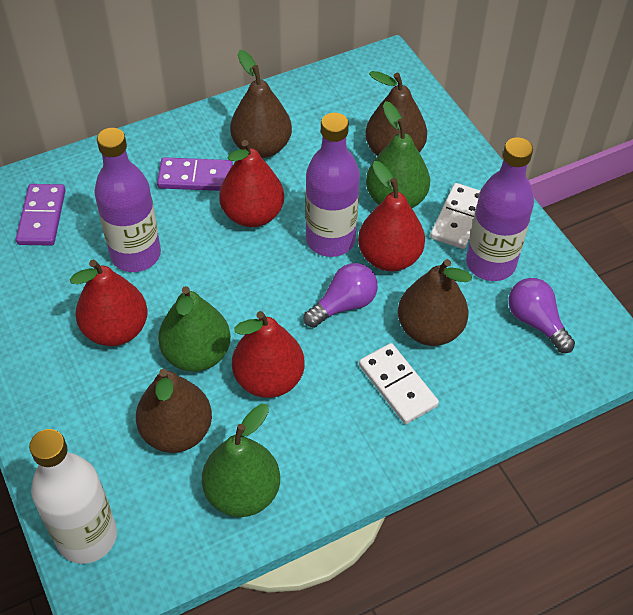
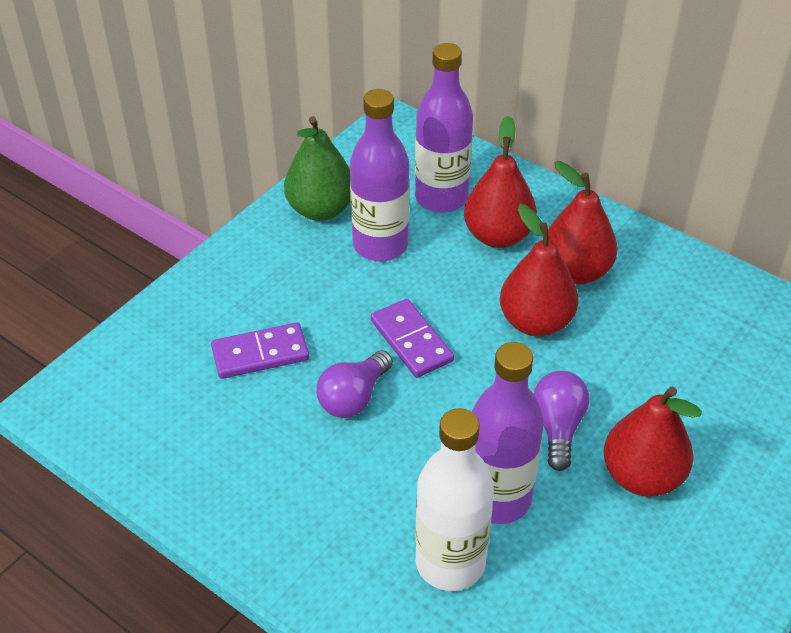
brown pear: [136,368,212,453] [230,50,292,158] [365,71,427,156] [398,259,472,346] = 4 -> none = 0
green pear: [158,286,231,372] [202,404,280,517] [366,101,430,208] = 3 -> [284,116,351,221] = 1
white domino: [359,343,439,424] [430,183,480,249] = 2 -> none = 0

